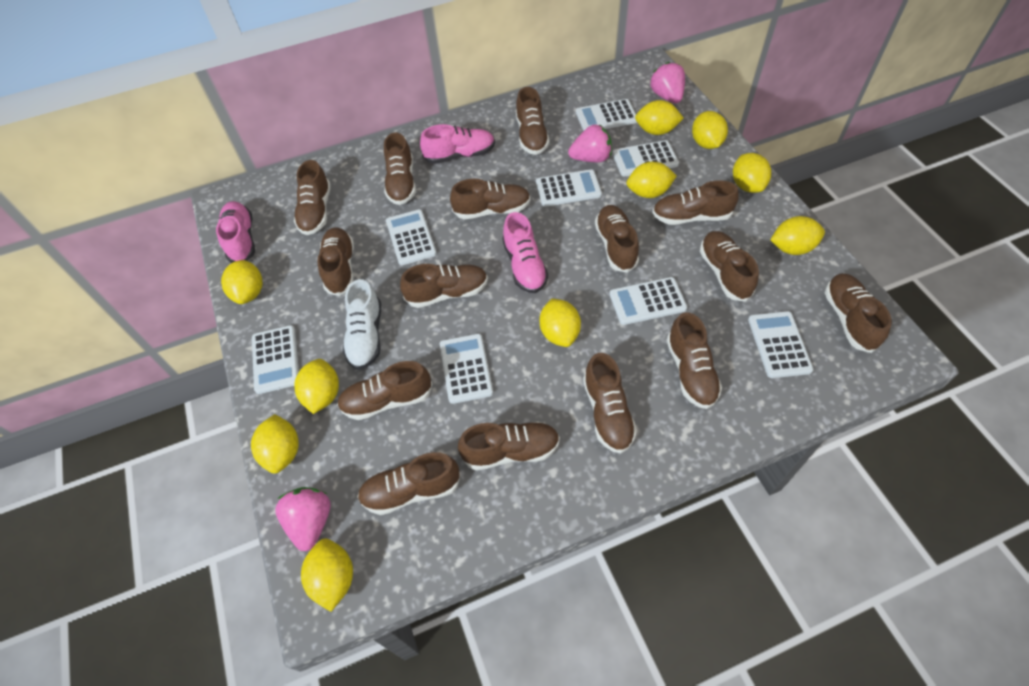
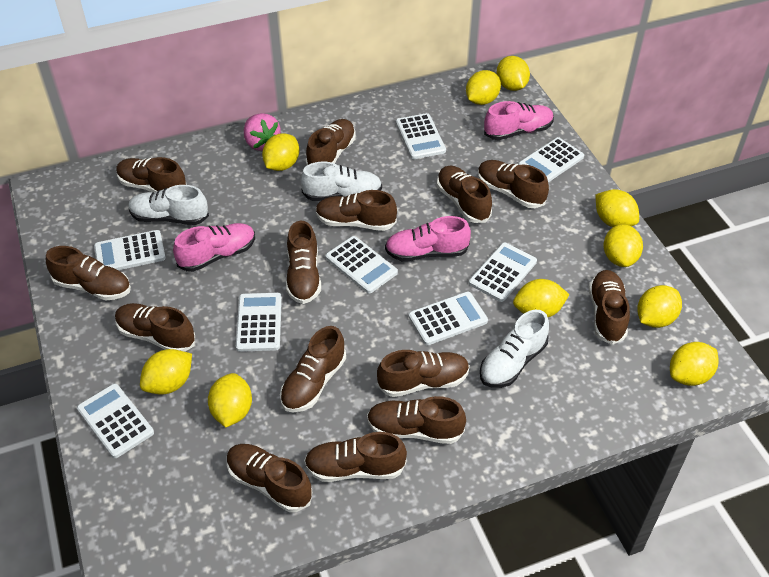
brown shoe: [294,160,331,235] [317,228,354,296] [337,361,432,420] [357,452,461,515] [384,133,416,205] [400,264,488,308] [450,179,531,219] [458,422,560,470] [516,87,549,155] [583,353,637,453] [595,205,639,273] [652,181,739,225] [667,312,722,409] [700,231,759,302] [825,273,892,353] = 15 -> [46,246,131,301] [115,303,195,352] [116,157,187,192] [227,444,312,512] [280,326,346,412] [286,220,321,304] [304,432,407,482] [306,119,356,166] [316,190,397,231] [367,396,466,444] [377,350,470,397] [437,166,492,223] [478,160,549,208] [589,270,630,345] = 14
pink strawberry: [275,487,331,551] [568,124,612,162] [650,62,685,103] = 3 -> [244,113,281,151] = 1
white shoe: [343,279,381,370] = 1 -> [128,185,209,225] [301,162,382,201] [480,310,549,388] = 3

